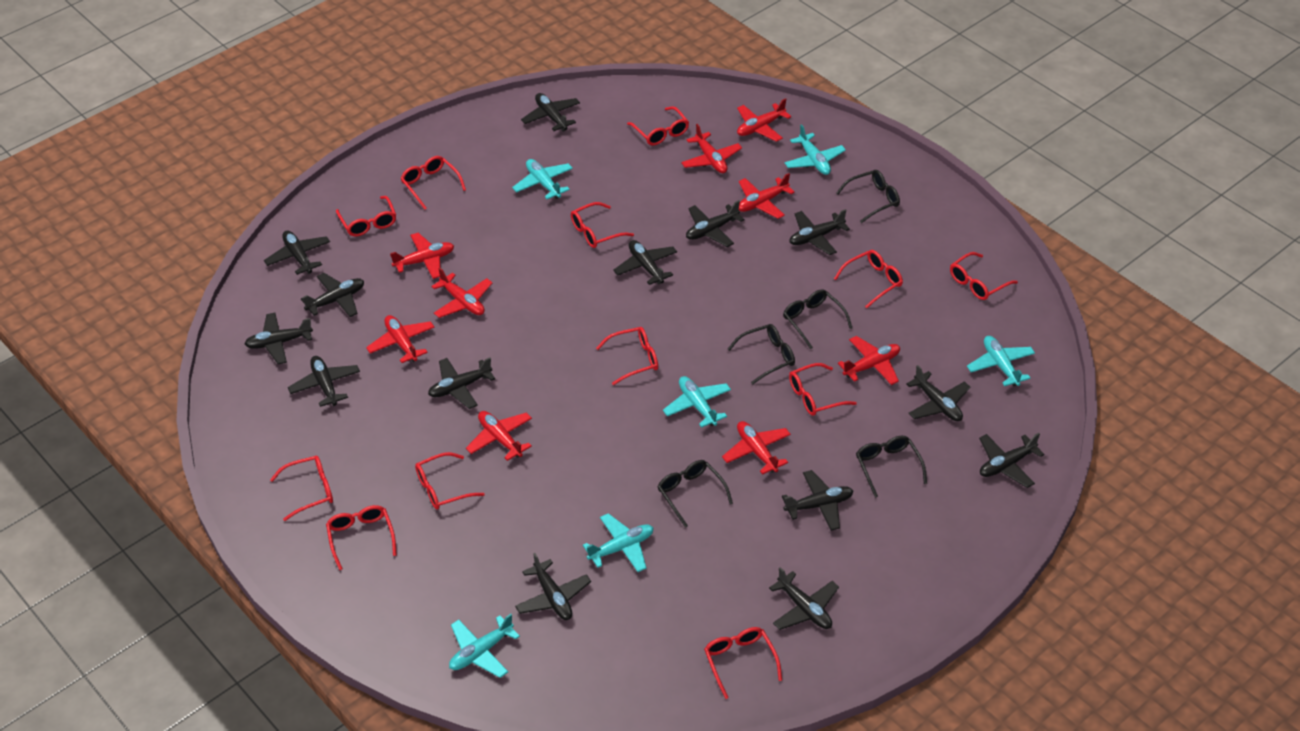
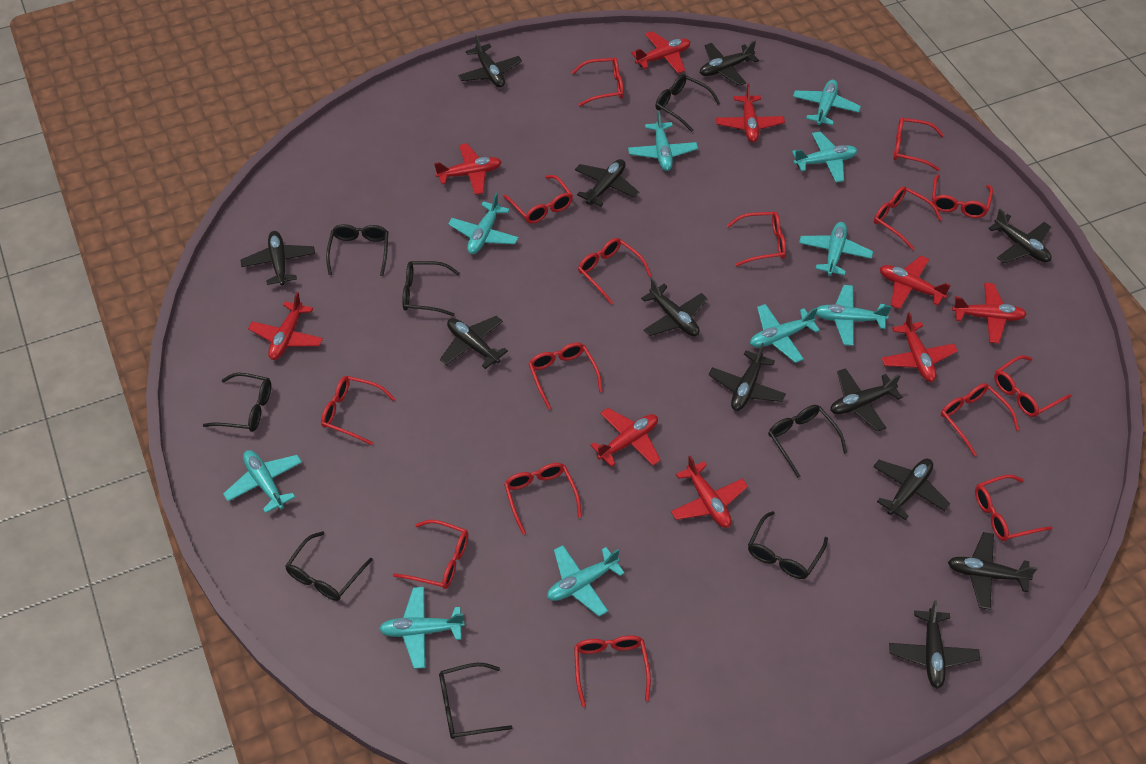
black glasses: [658,460,733,528] [728,324,795,385] [783,289,852,349] [836,170,900,223] [856,436,927,498] = 5 -> [203,373,271,432] [285,531,373,601] [326,224,388,276] [402,261,460,316] [439,663,513,739] [655,74,720,132] [748,511,828,579] [768,405,847,478] = 8
black plane: [245,312,313,364] [264,230,330,275] [288,356,360,407] [301,273,364,317] [428,358,495,409] [515,553,591,620] [521,93,580,132] [613,240,677,285] [686,200,745,247] [769,567,839,630] [782,470,853,531] [789,209,850,255] [906,365,970,421] [979,433,1045,488] = 14 -> [240,231,315,286] [440,316,508,369] [458,35,522,88] [575,159,639,207] [641,279,708,336] [700,41,759,86] [709,343,786,411] [830,368,903,432] [873,459,950,520] [889,600,980,689] [948,532,1037,610] [988,209,1052,263] = 12
red glasses: [270,456,333,521] [326,505,397,570] [336,196,396,236] [400,156,466,210] [415,452,485,510] [571,202,634,248] [596,327,658,385] [627,106,689,145] [704,627,782,699] [789,363,857,416] [834,250,903,308] [950,252,1018,300] = 12 -> [321,376,395,445] [393,520,468,589] [503,175,573,224] [504,463,582,535] [529,343,603,410] [572,57,624,106] [574,635,651,707] [578,238,652,304] [727,212,786,266] [874,186,942,250] [893,117,944,171] [932,175,993,218] [941,383,1019,456] [975,475,1053,541] [994,355,1072,417] = 15
turquoise plane: [449,614,520,678] [512,159,573,199] [583,513,654,572] [663,376,731,428] [784,124,846,175] [967,336,1035,386] = 6 -> [223,450,302,513] [379,587,465,669] [448,193,519,254] [547,545,625,616] [628,111,698,171] [750,304,820,363] [792,132,858,183] [793,80,861,126] [799,222,873,276] [816,285,891,346] = 10

